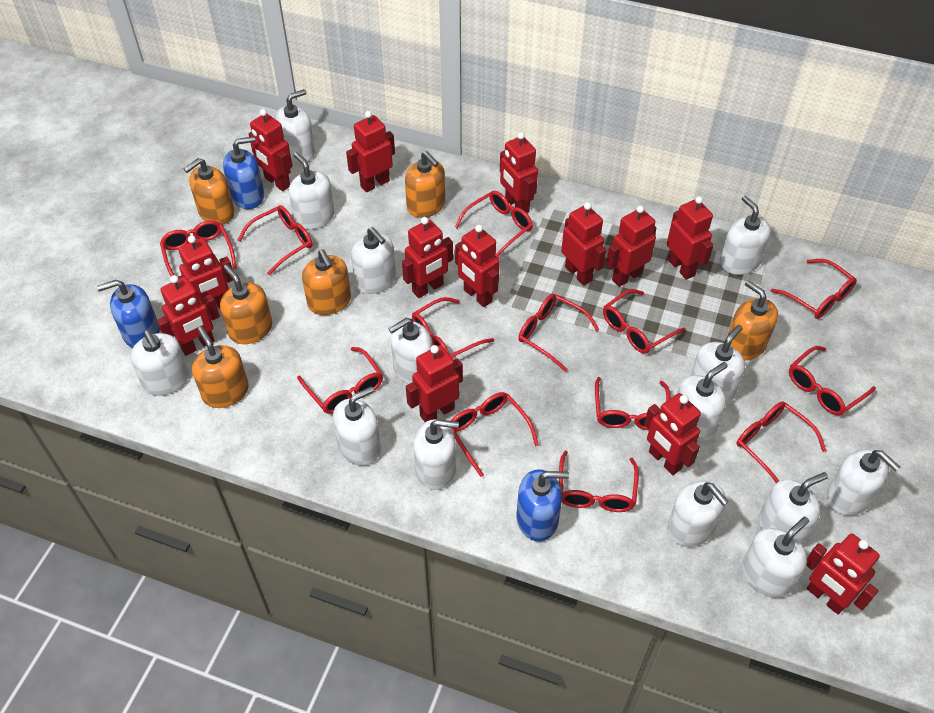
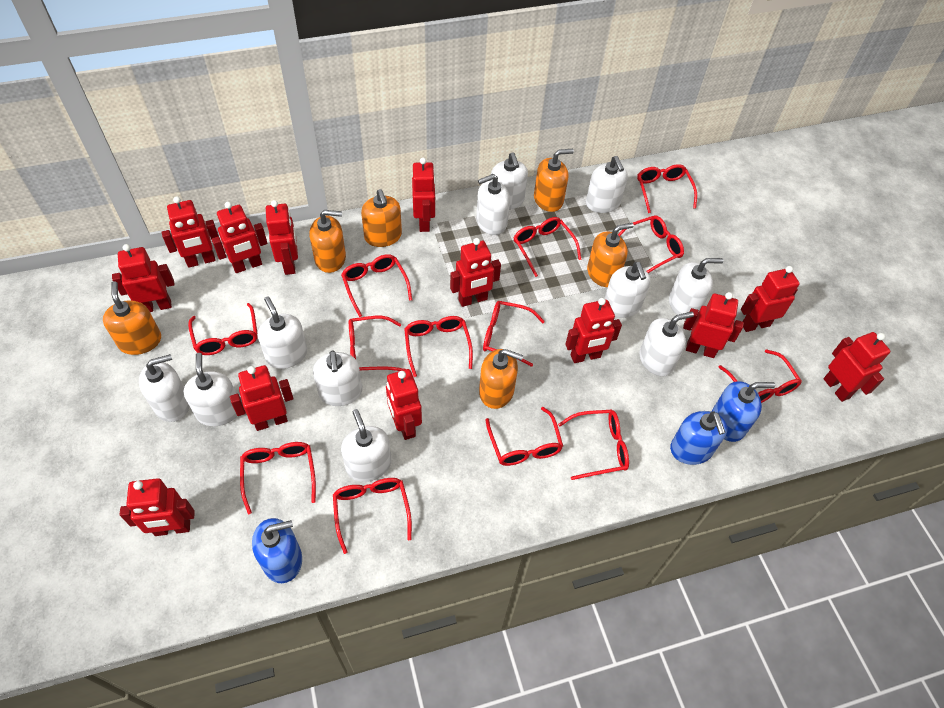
white soap dispenser: [130,330,189,396] [275,89,315,163] [289,152,335,229] [333,386,381,466] [351,227,396,294] [389,318,433,384] [413,419,459,490] [667,480,729,547] [677,362,728,441] [691,325,745,404] [720,196,771,275] [742,517,809,598] [759,472,828,546] [827,449,900,516] = 14 -> [139,354,189,422] [184,353,237,426] [258,296,307,369] [313,350,362,406] [341,409,391,482] [476,174,510,235] [491,152,528,210] [586,156,628,213] [604,262,651,318] [640,312,694,376] [669,258,723,315] = 11

